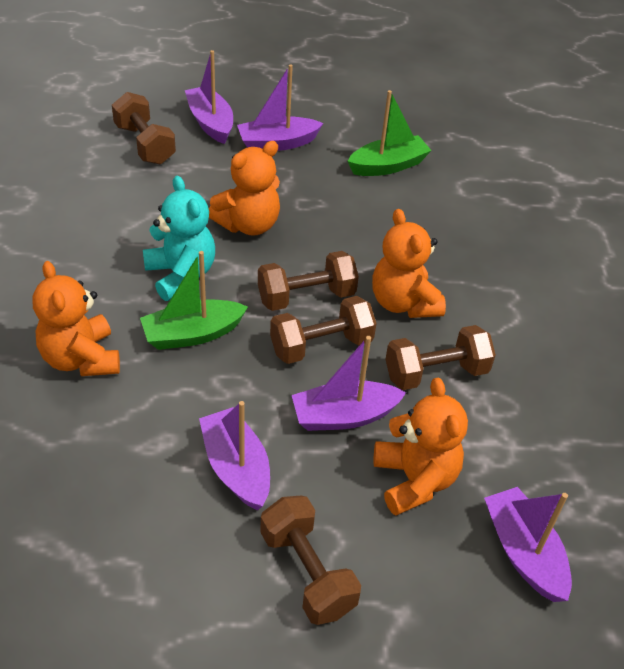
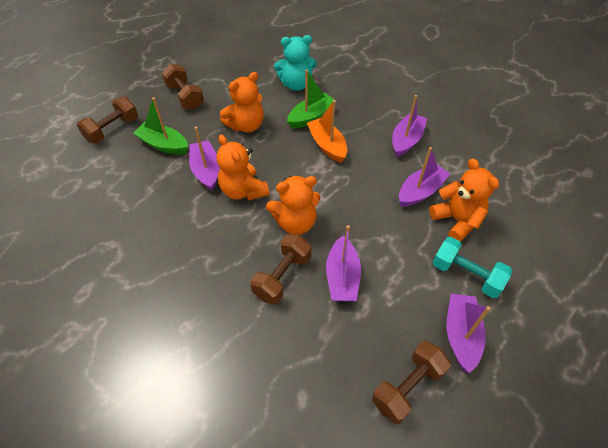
brown dumbbell: [112,92,176,164] [258,251,359,311] [260,496,361,625] [270,296,377,364] [385,325,496,390] = 5 -> [77,97,138,144] [162,64,204,110] [250,234,311,304] [372,341,451,424] = 4
orange boat: none = 0 -> [307,100,347,163] = 1
turquoise dumbbell: none = 0 -> [433,237,512,298] = 1

